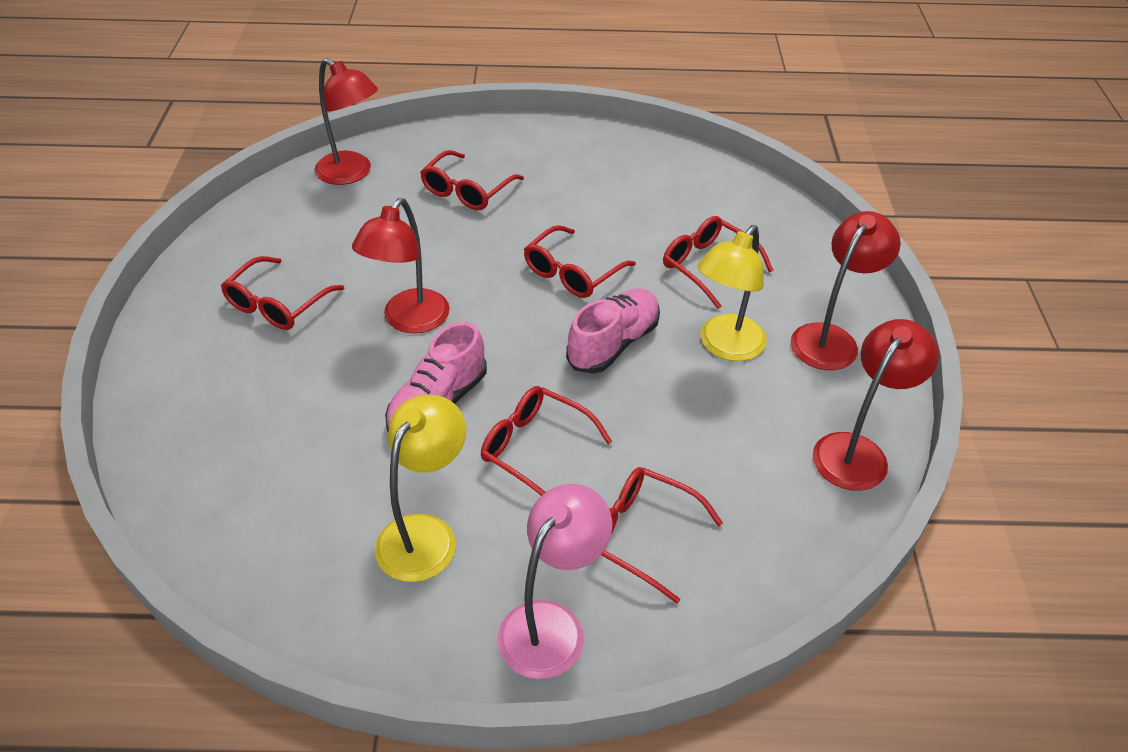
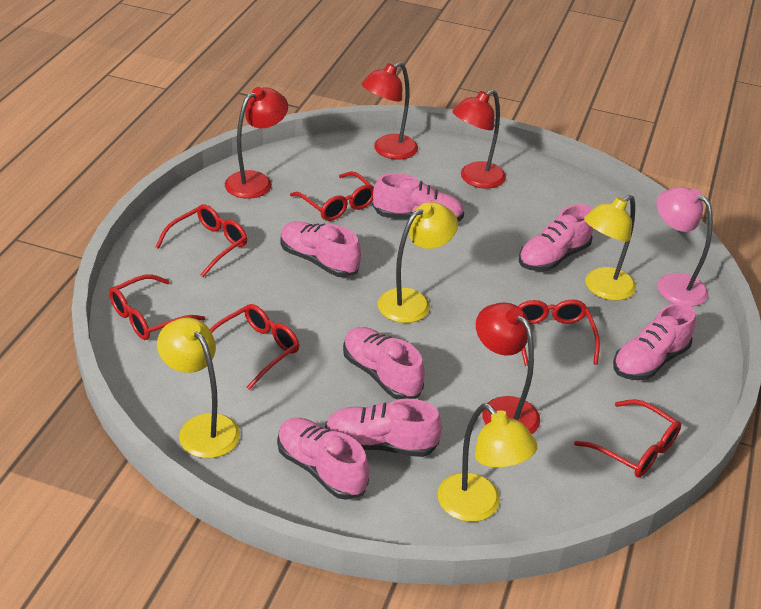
pink shoe: [385,321,487,431] [566,288,660,374] = 2 -> [277,418,369,500] [281,221,361,277] [325,399,442,457] [343,327,425,399] [373,173,464,221] [519,204,593,271] [613,303,696,380] = 7
yellow lamp: [375,395,466,582] [697,225,767,361] = 2 -> [157,317,240,458] [378,202,458,323] [438,404,537,522] [584,195,636,301] = 4

